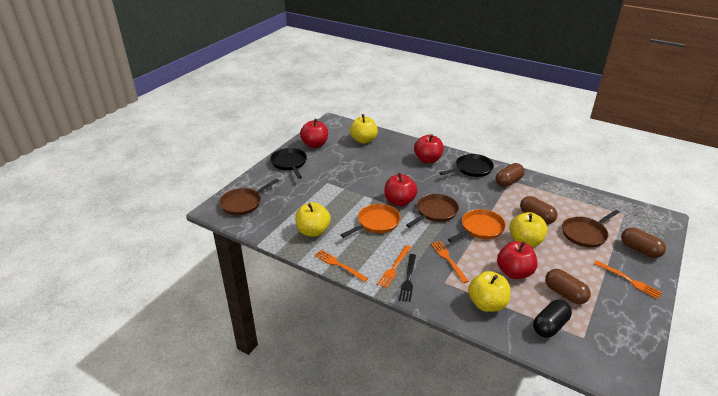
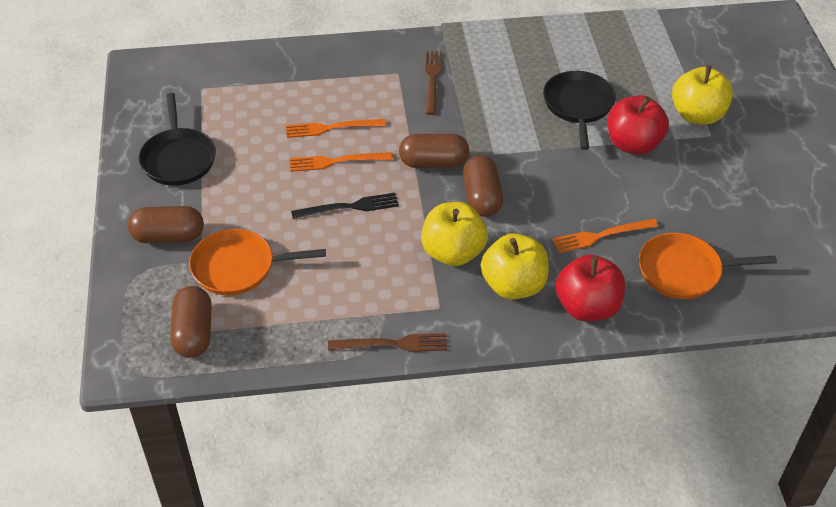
black capsule: [533,300,572,338] = 1 -> none = 0
brown fork: none = 0 -> [328,333,447,352] [425,51,442,115] = 2
brown pan: [219,179,279,215] [406,194,459,228] [562,210,620,248] = 3 -> none = 0
orange fork: [314,250,368,282] [377,245,411,288] [431,241,469,283] [594,260,662,299] = 4 -> [286,119,387,138] [290,152,393,172] [552,219,659,253] = 3
red apple: [300,119,328,148] [384,173,417,206] [414,134,444,163] [497,241,537,279] = 4 -> [556,254,625,321] [607,95,669,155] = 2
yellow apple: [295,202,331,237] [350,114,378,144] [468,271,510,312] [509,212,547,247] = 4 -> [421,202,488,266] [481,233,549,299] [672,65,733,125] = 3

